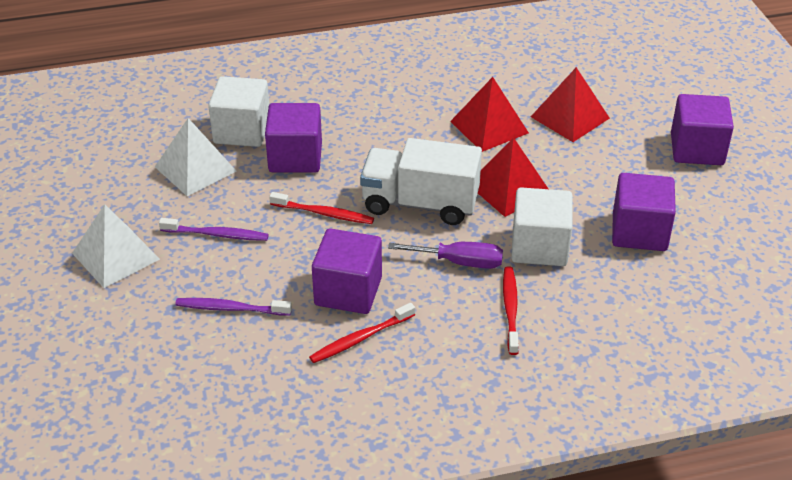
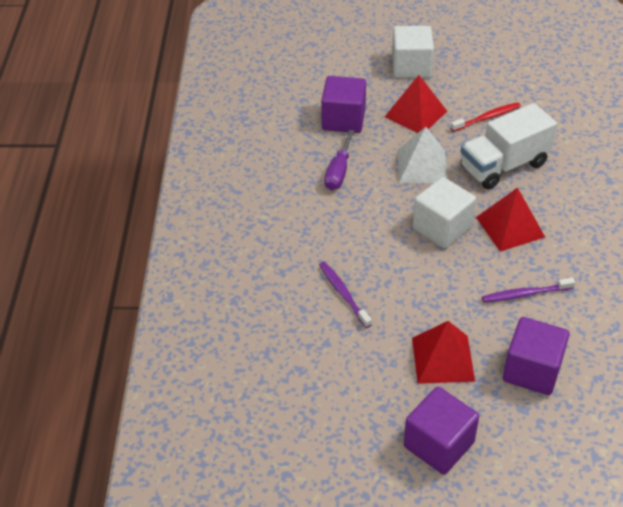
purple cube: [265,103,322,173] [312,229,382,314] [612,173,676,251] [671,94,734,165] = 4 -> [321,76,366,133] [404,387,479,475] [503,317,570,395] = 3
red toothbrush: [269,192,374,224] [309,303,415,363] [503,266,519,355] = 3 -> [451,102,521,132] = 1
white pyramid: [72,204,160,288] [155,118,236,196] = 2 -> [398,127,448,183] = 1

